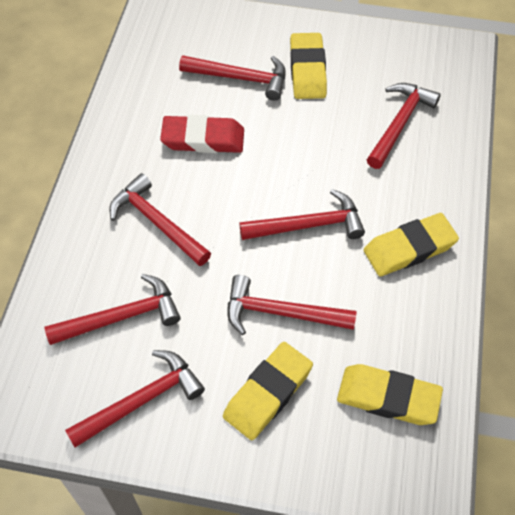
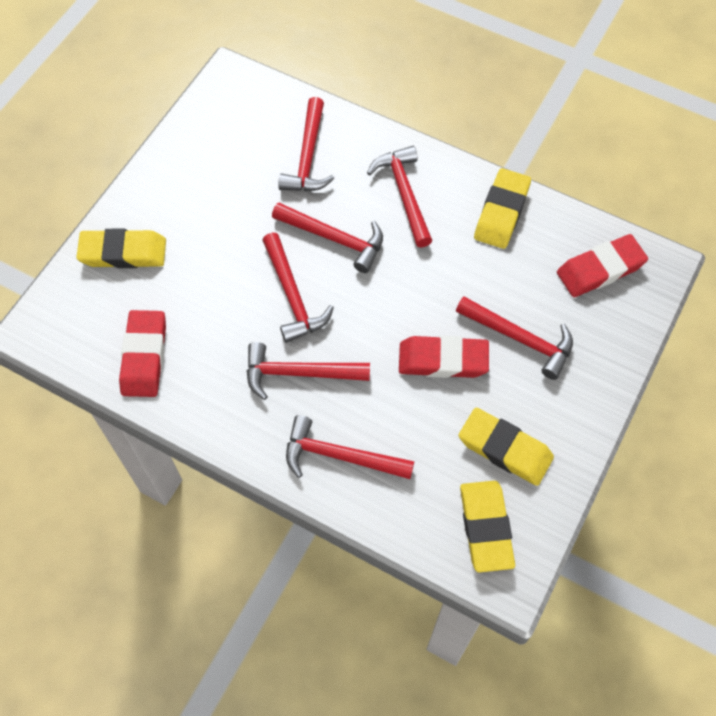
red eraser: [160,115,244,153] = 1 -> [119,310,166,397] [399,336,489,378] [557,234,648,297] = 3

